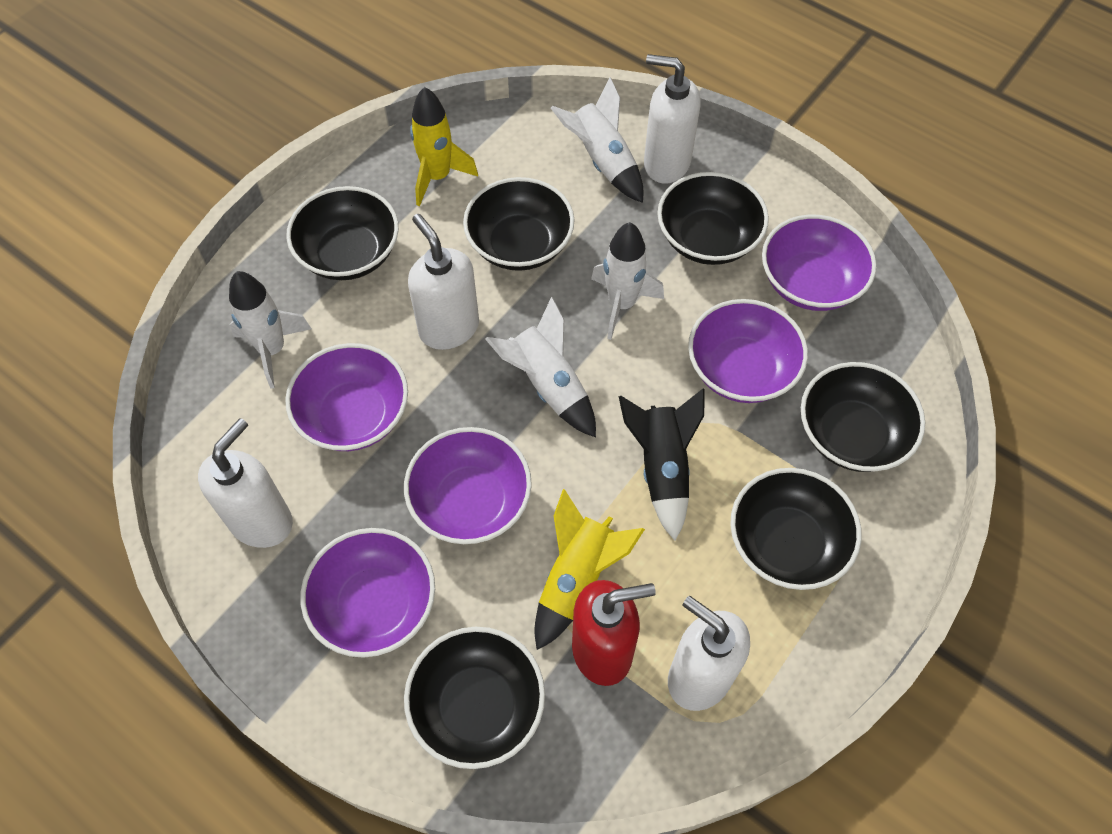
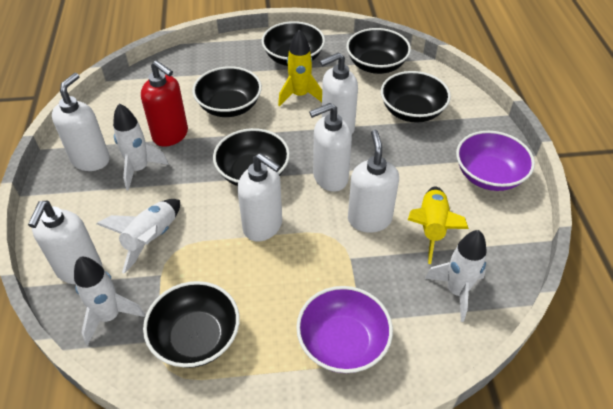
black rocket: [618,389,704,540] = 1 -> none = 0
purple bowl: [285,343,408,451] [300,528,435,657] [404,427,532,544] [688,299,808,403] [762,215,877,311] = 5 -> [296,286,393,373] [456,131,535,191] = 2
white soap dispenser: [198,418,293,548] [408,214,479,350] [644,54,701,184] [668,596,750,711] = 4 -> [28,201,102,284] [52,73,110,171] [237,153,282,242] [309,103,352,192] [320,52,358,135] [348,130,399,233] = 6

